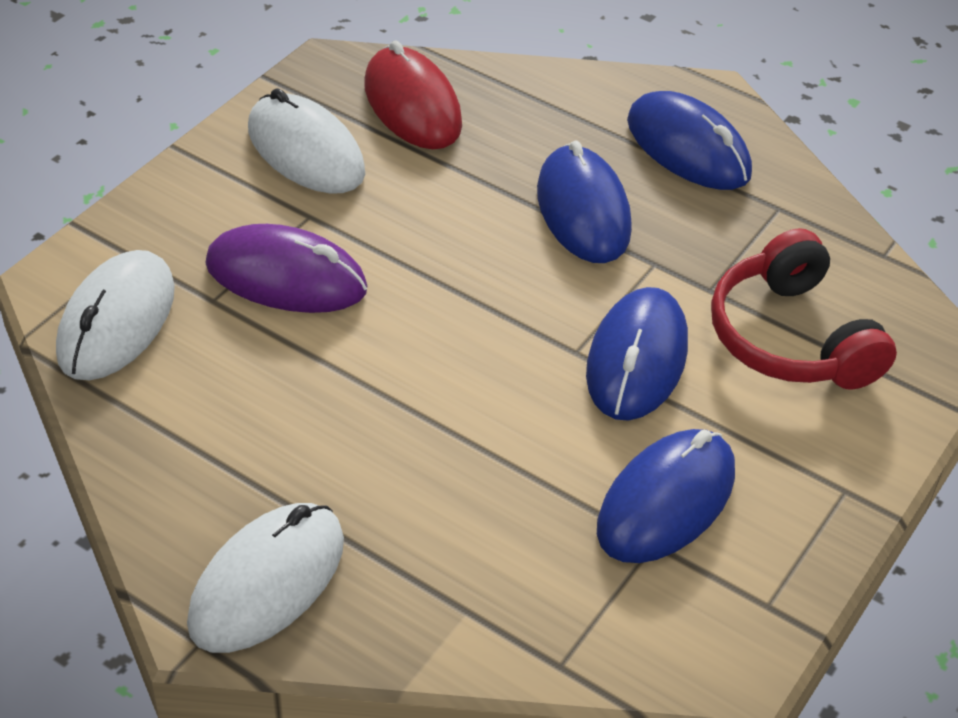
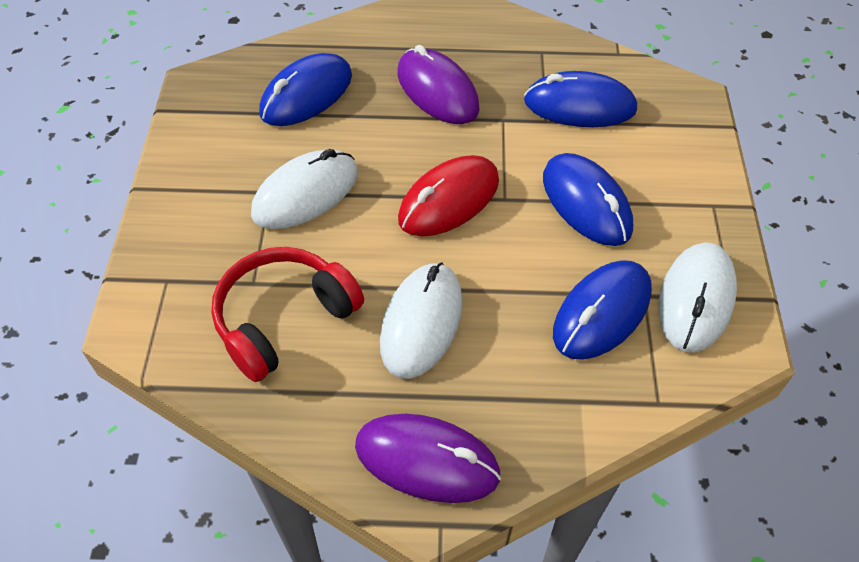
purple mouse: [205,224,367,313] = 1 -> [355,414,501,503] [397,45,480,124] = 2

